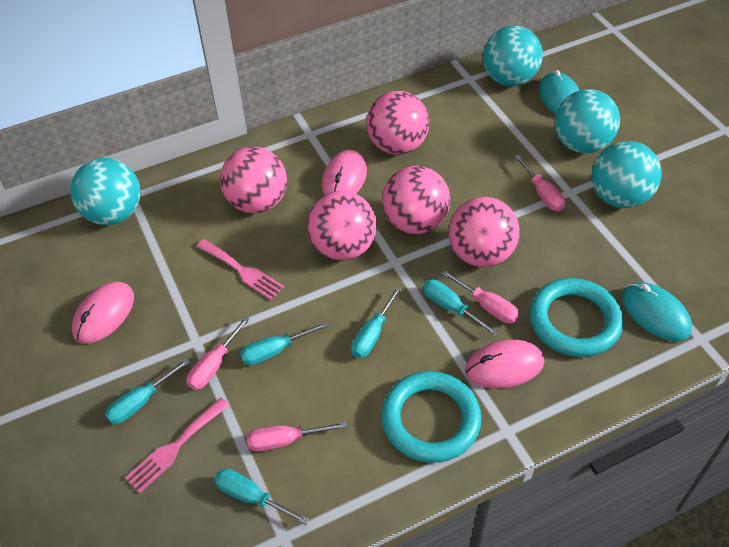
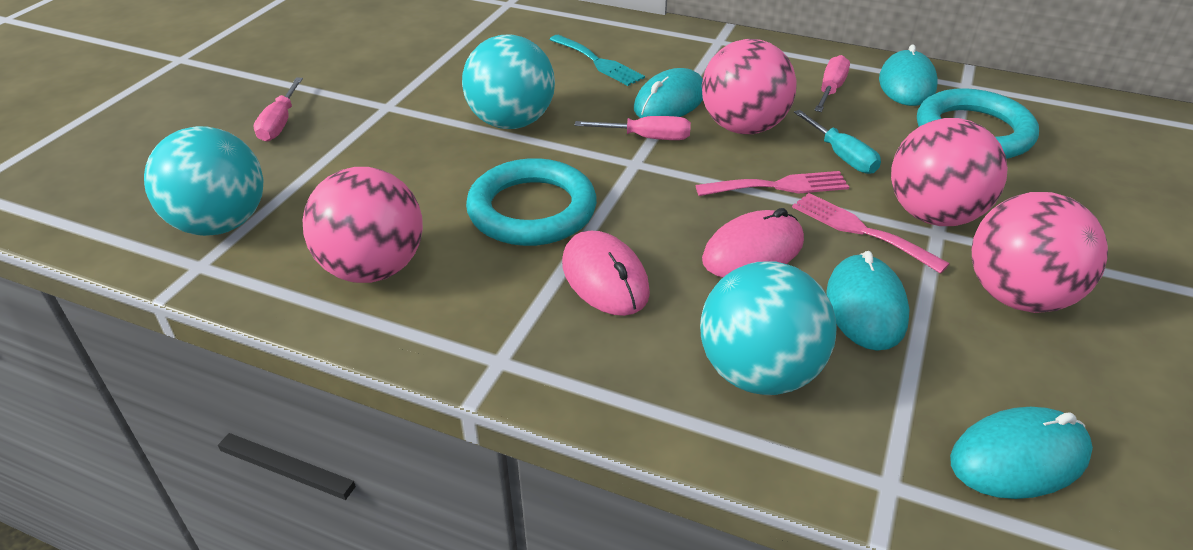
pink ball: [220,146,287,213] [307,191,377,261] [366,91,429,155] [382,166,450,234] [449,197,520,267] = 5 -> [302,167,423,283] [702,39,797,134] [891,118,1008,226] [972,192,1108,313] = 4
pink mouse: [72,282,134,344] [322,150,367,195] [465,339,545,388] = 3 -> [562,231,650,316] [702,208,804,277] = 2
pink screwdriver: [187,316,250,390] [247,422,348,452] [442,270,519,324] [514,155,565,211] = 4 -> [254,78,303,142] [574,116,691,140] [814,55,850,112] = 3
turquoise ball: [70,158,140,225] [483,26,543,86] [555,89,620,153] [592,141,662,208] = 4 -> [144,126,264,236] [462,34,555,129] [700,261,837,395] = 3
turquoise fork: none = 0 -> [549,35,645,86] = 1
turquoise mouse: [539,70,580,115] [622,282,692,341] = 2 -> [634,68,703,118] [826,251,909,351] [879,44,938,106] [950,407,1093,499] = 4
turquoise screwdriver: [105,358,190,424] [214,469,309,525] [240,321,329,365] [351,286,402,358] [423,279,499,336] = 5 -> [794,110,881,174] = 1

